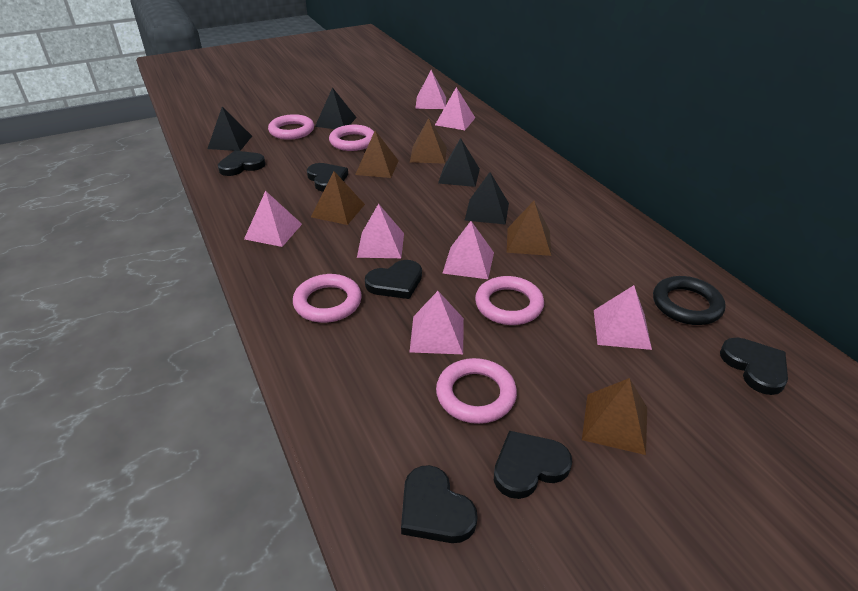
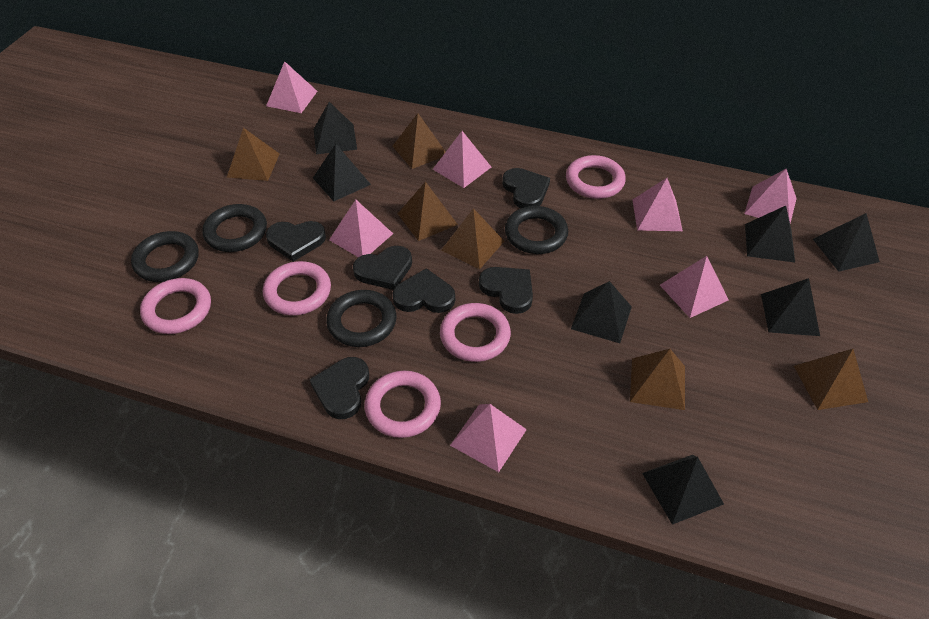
black pyramid: [207,107,252,151] [315,87,357,129] [438,138,480,187] [465,172,509,225] = 4 -> [313,144,371,201] [314,102,357,154] [571,281,632,343] [642,455,724,525] [745,206,795,263] [761,278,820,336] [813,213,880,272] = 7
black ring: [653,276,726,325] = 1 -> [131,231,199,282] [202,204,267,252] [326,290,396,347] [505,206,568,254] = 4
brown pyramid: [311,171,365,225] [355,131,399,178] [410,118,447,164] [507,201,551,256] [582,378,647,455] = 5 -> [227,128,279,181] [393,113,446,169] [398,182,458,241] [441,208,504,269] [630,349,685,410] [794,349,868,410] = 6

